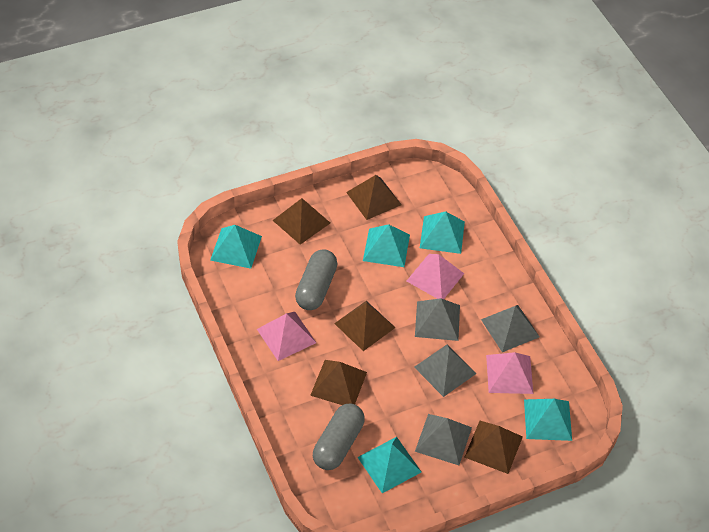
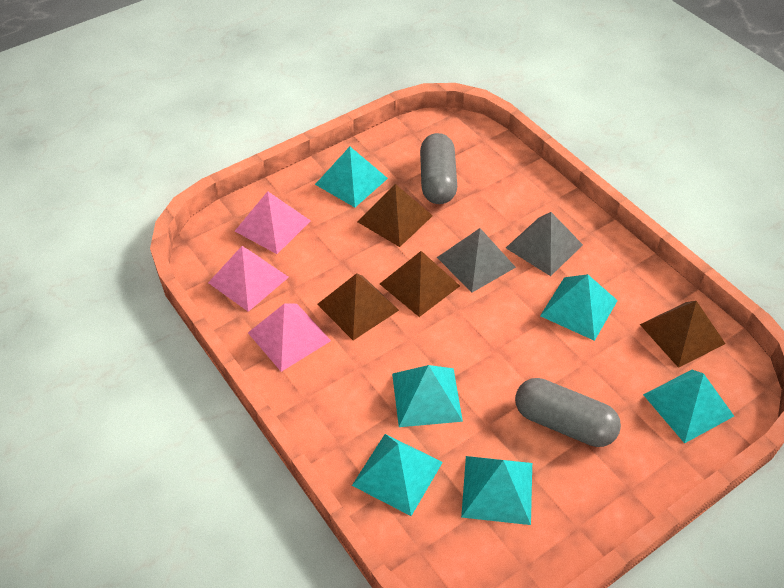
brown pyramid: [272,198,330,245] [310,360,367,405] [334,301,396,351] [346,175,401,220] [464,421,523,474] = 5 -> [317,273,399,340] [358,184,433,247] [380,251,460,317] [640,301,725,368] = 4
grey pyramid: [414,345,477,397] [415,298,460,341] [415,414,472,465] [481,305,540,352] = 4 -> [437,228,516,293] [506,212,583,276] = 2
turquoise pyramid: [210,225,262,269] [358,437,421,493] [363,224,410,267] [420,211,465,254] [524,399,572,441] = 5 -> [315,147,388,207] [352,434,443,516] [392,365,463,427] [461,456,532,525] [540,274,618,341] [643,370,734,443] = 6

